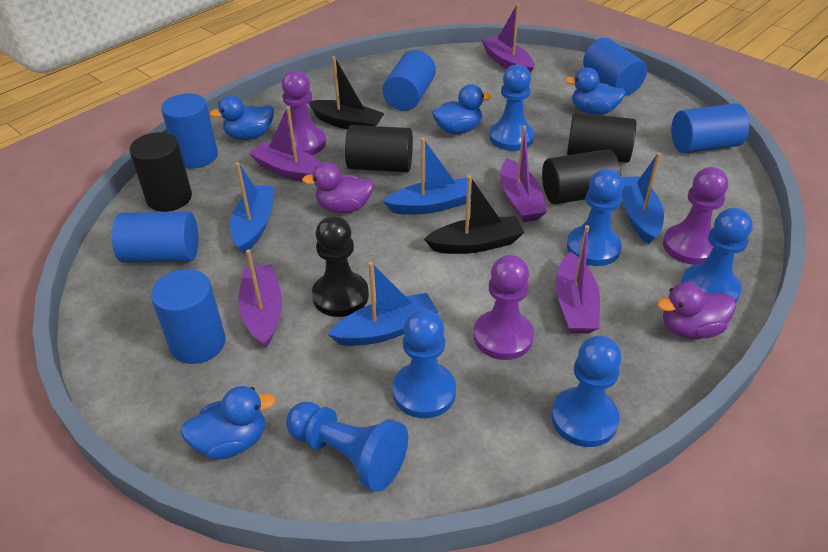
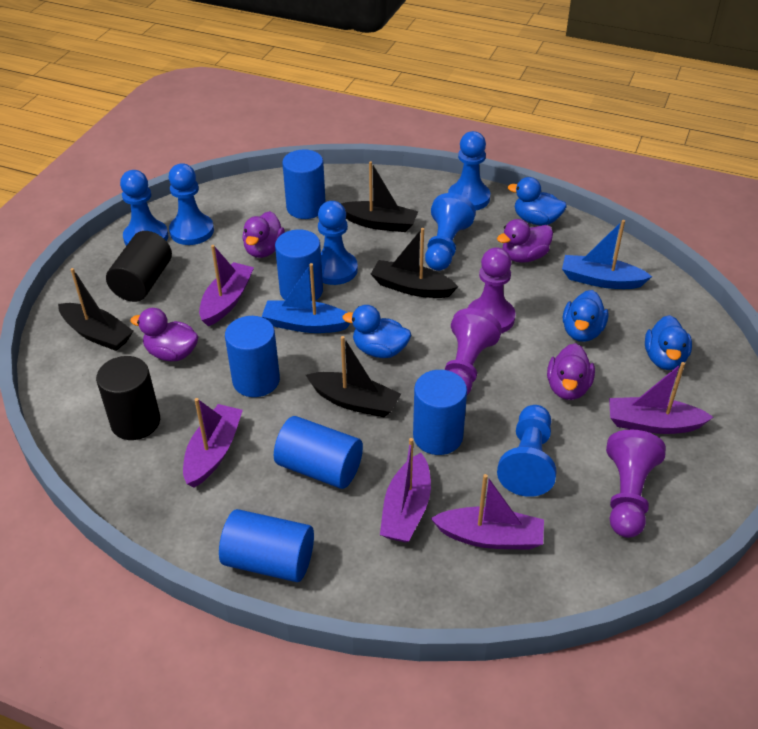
black boat: [309,56,385,129] [424,175,524,254] = 2 -> [58,268,133,351] [306,336,401,417] [341,161,418,232] [371,228,458,298] = 4
black cylinder: [130,132,192,212] [345,125,413,172] [542,149,621,204] [567,112,636,163] = 4 -> [96,356,160,440] [106,231,172,302] = 2
black pawn: [312,216,369,317] = 1 -> none = 0
blue boat: [230,162,275,254] [328,262,438,346] [383,138,472,215] [621,153,664,244] = 4 -> [262,263,350,333] [562,220,652,289] = 2
purple duck: [302,162,374,213] [657,282,736,339] = 2 -> [130,308,199,361] [242,211,285,258] [497,219,553,263] [547,343,595,400] = 4

